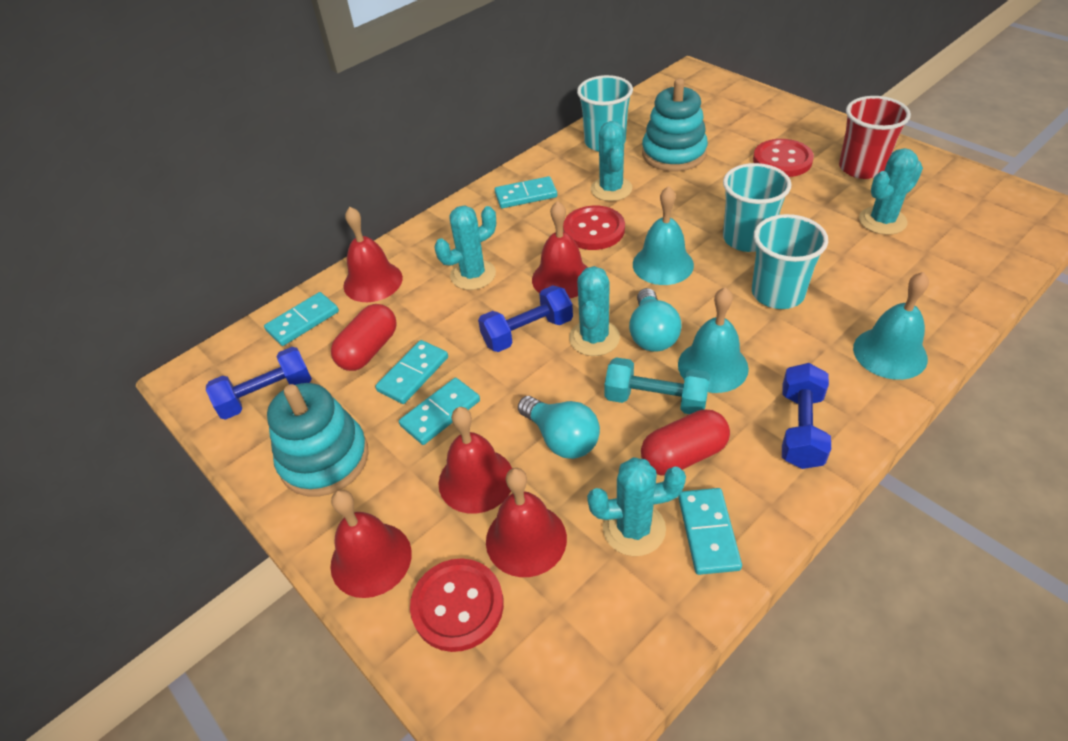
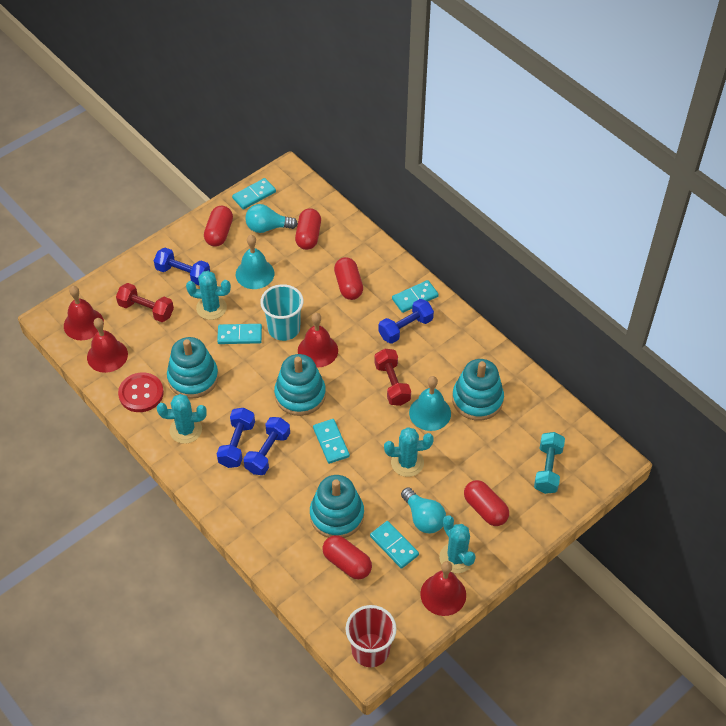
blue dumbbell: [206,347,312,420] [478,285,573,352] [782,363,831,469] = 3 -> [154,248,210,285] [217,408,255,468] [243,417,290,475] [378,299,434,344] = 4
red bell: [330,490,412,598] [344,207,403,302] [438,407,512,514] [486,468,567,577] [532,201,588,298] = 5 -> [64,286,104,340] [87,318,128,373] [298,313,338,367] [420,561,466,616] = 4
red button: [410,558,504,652] [563,206,625,250] [753,139,814,177] = 3 -> [118,372,164,412] = 1
red capsule: [331,304,397,371] [641,409,730,476] = 2 -> [204,206,233,247] [295,208,321,250] [322,535,372,580] [334,257,363,300] [464,480,509,526] = 5
red dumbbell: none = 0 -> [116,283,174,322] [374,348,411,406] = 2
turquoise bell: [633,186,694,285] [678,287,749,393] [853,272,929,380] = 3 -> [236,235,274,289] [409,376,451,431] = 2
turquoise cactus: [434,206,496,290] [569,266,620,356] [587,457,686,556] [591,121,632,201] [859,148,923,235] = 5 -> [157,394,207,444] [186,271,231,320] [384,427,434,477] [439,515,476,573] = 4
turquoise cup: [577,75,633,152] [723,163,792,252] [752,214,828,309] = 3 -> [260,284,304,341] = 1
turquoise stacking toy: [267,383,369,497] [642,78,708,172] = 2 -> [167,337,219,399] [274,354,326,416] [310,475,364,538] [452,359,504,421] = 4

